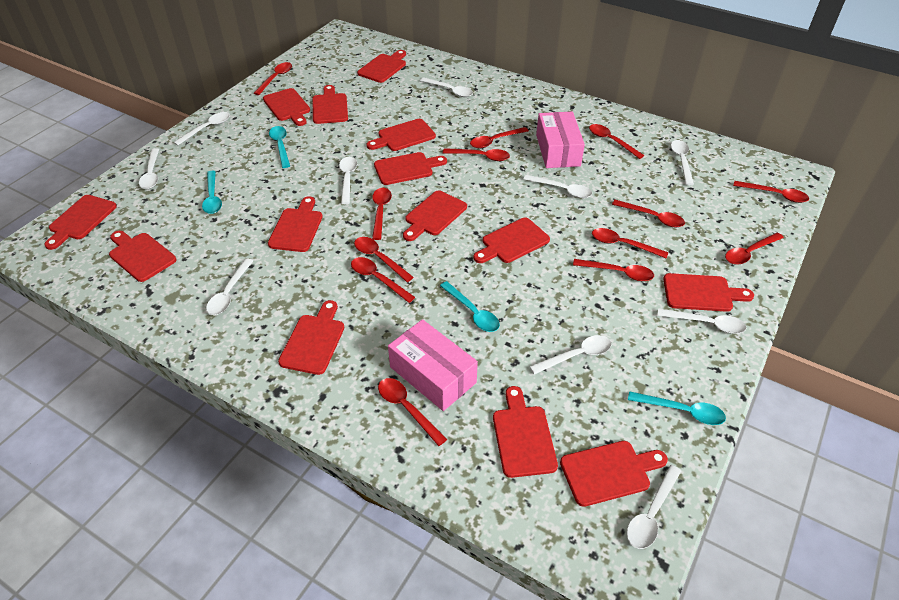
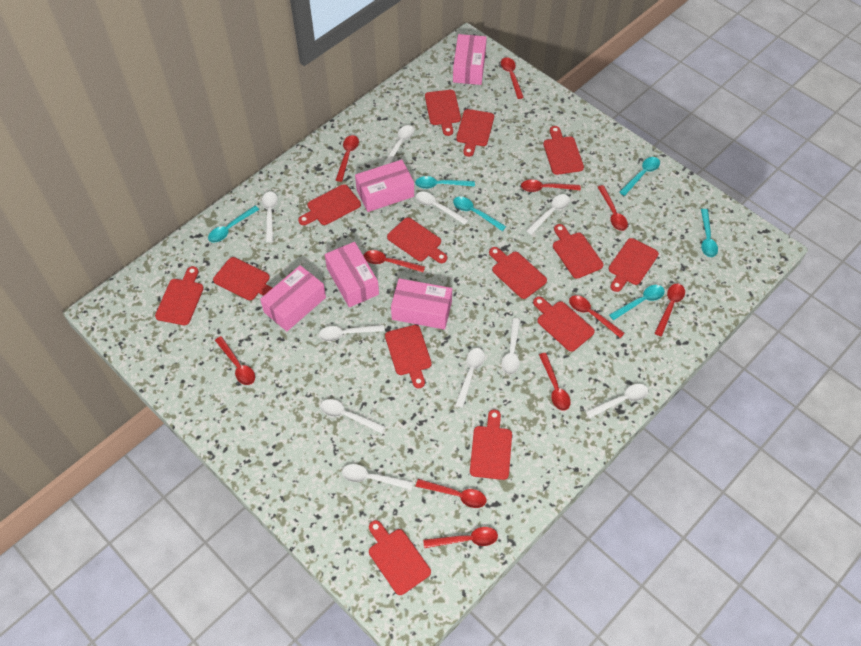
pink box: [388,319,478,411] [536,112,585,168] = 2 -> [260,265,326,331] [325,242,379,307] [355,160,414,212] [391,278,452,330] [453,34,487,85] = 5
red spoon: [254,62,292,95] [351,257,415,303] [354,237,414,282] [372,188,392,240] [378,378,447,446] [443,148,510,161] [470,127,529,148] [573,259,654,281] [589,124,644,159] [592,228,668,258] [612,200,685,227] [725,232,784,265] [733,181,809,203] = 13 -> [215,336,255,385] [336,135,359,182] [364,250,425,272] [416,479,487,508] [423,527,498,548] [501,57,524,99] [521,179,581,192] [539,353,570,411] [569,295,625,338] [598,185,628,231] [655,283,685,336] = 11
turquoise spoon: [202,171,222,214] [269,126,290,168] [440,281,500,332] [628,391,726,425] = 4 -> [208,206,259,243] [415,176,475,189] [453,197,506,231] [609,285,665,320] [620,157,660,196] [701,209,718,257] = 6

